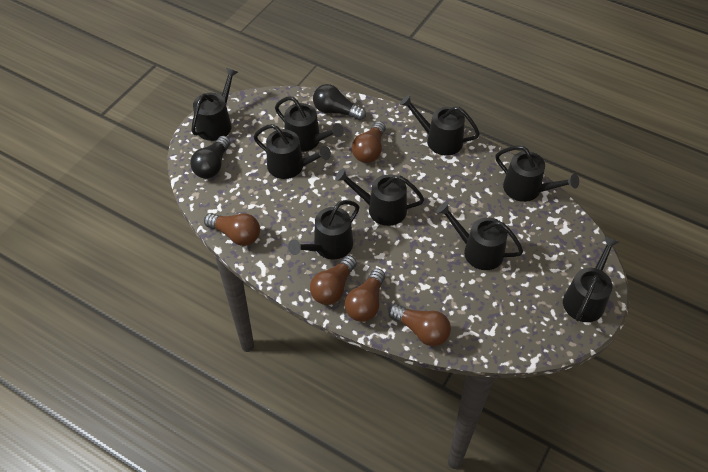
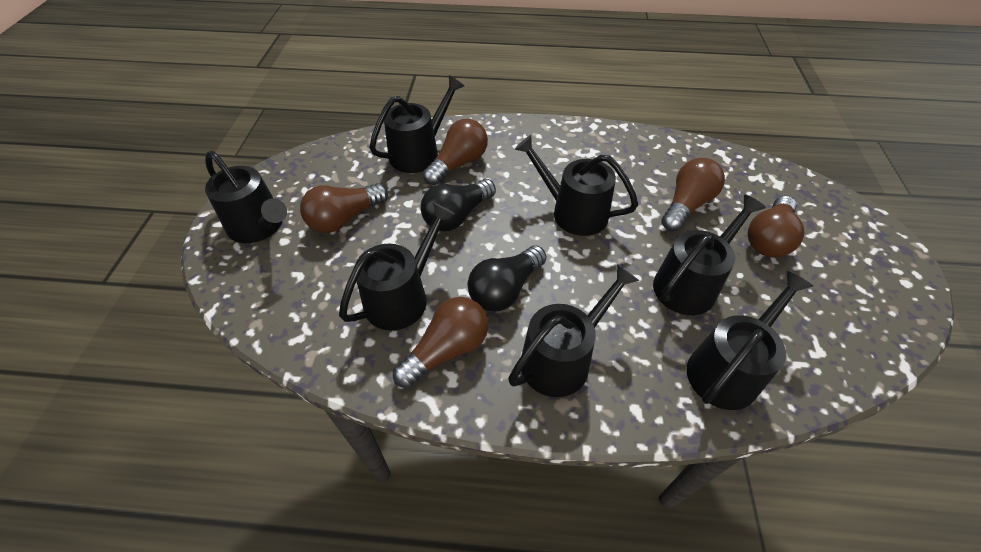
black watering can: [191,68,238,141] [253,124,331,179] [275,96,344,152] [288,200,359,259] [335,168,424,226] [400,95,480,156] [436,202,523,270] [496,146,579,202] [563,236,619,322] = 9 -> [205,151,287,243] [339,202,454,330] [370,75,465,173] [508,264,639,397] [515,135,638,236] [653,195,766,315] [687,271,813,410] = 7

